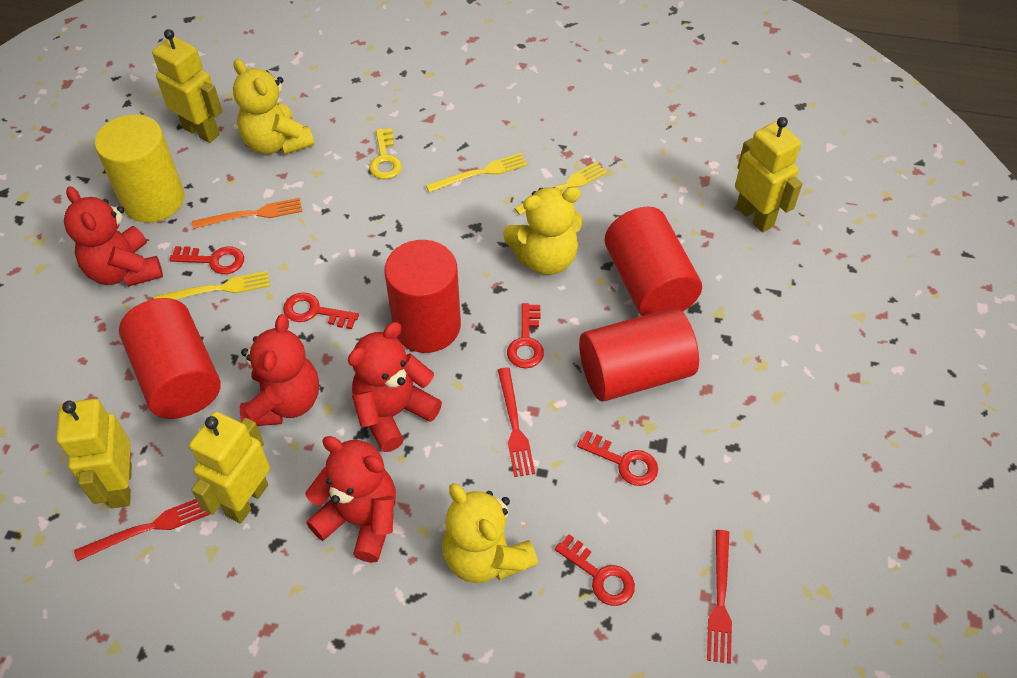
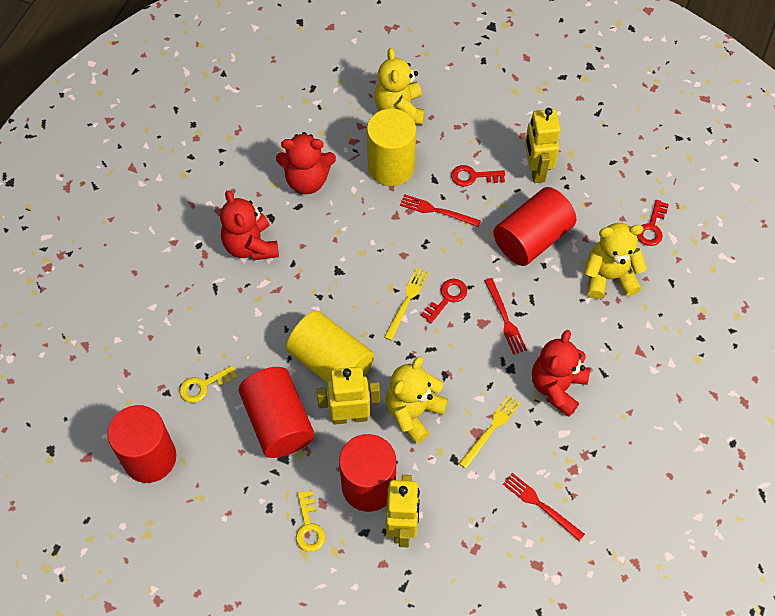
orange fork: [192,198,302,229] = 1 -> none = 0
red key: [170,246,244,274] [283,292,359,329] [507,303,544,368] [555,534,635,606] [577,431,658,486] = 5 -> [421,279,467,323] [451,165,505,187] [637,200,669,246] = 3
red teddy bear: [64,186,163,287] [240,314,319,426] [306,436,396,563] [348,322,442,452] = 4 -> [220,190,279,260] [276,132,336,194] [532,330,590,417] = 3
yellow cylinder: [95,114,184,223] = 1 -> [286,311,374,383] [367,109,416,186] = 2
yellow fork: [153,271,270,300] [426,153,528,192] [514,162,607,215] = 3 -> [384,267,429,341] [459,395,521,469] = 2
yellow key: [369,128,402,179] = 1 -> [179,366,238,403] [296,491,326,552] = 2
yellow robot: [56,399,132,508] [152,29,222,143] [189,412,270,523] [735,117,802,233] = 4 -> [317,367,380,424] [386,475,420,547] [525,108,561,183] = 3

